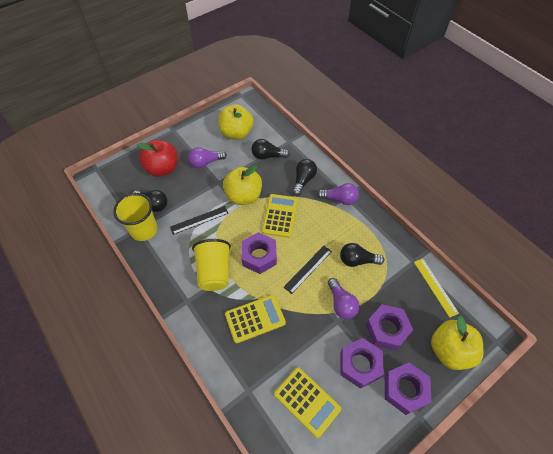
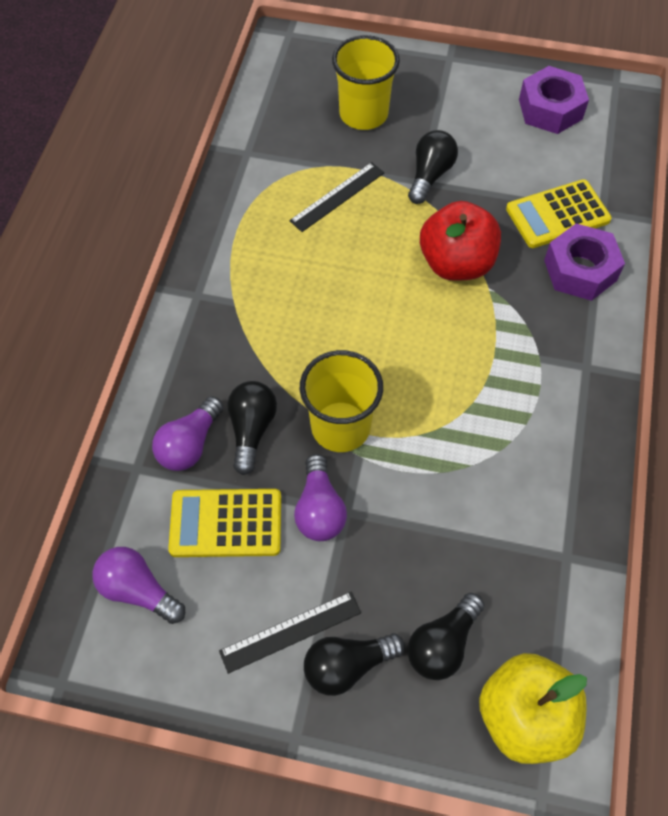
purple nut: [241,232,277,274] [340,338,384,389] [366,304,413,351] [385,362,432,415] = 4 -> [519,66,589,134] [544,223,625,301] = 2
yellow apple: [218,104,253,140] [223,165,262,205] [431,316,484,370] = 3 -> [479,653,587,764] = 1
yellow calculator: [225,295,286,343] [262,194,298,238] [274,367,341,438] = 3 -> [168,489,281,557] [506,179,612,248] = 2
yellow ruler: [414,258,459,318] = 1 -> none = 0

